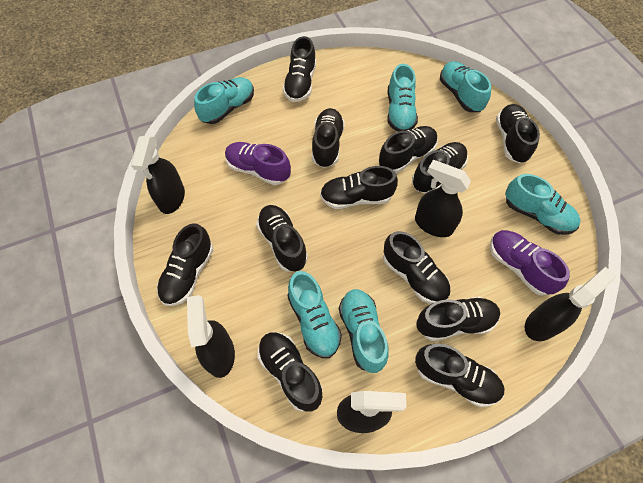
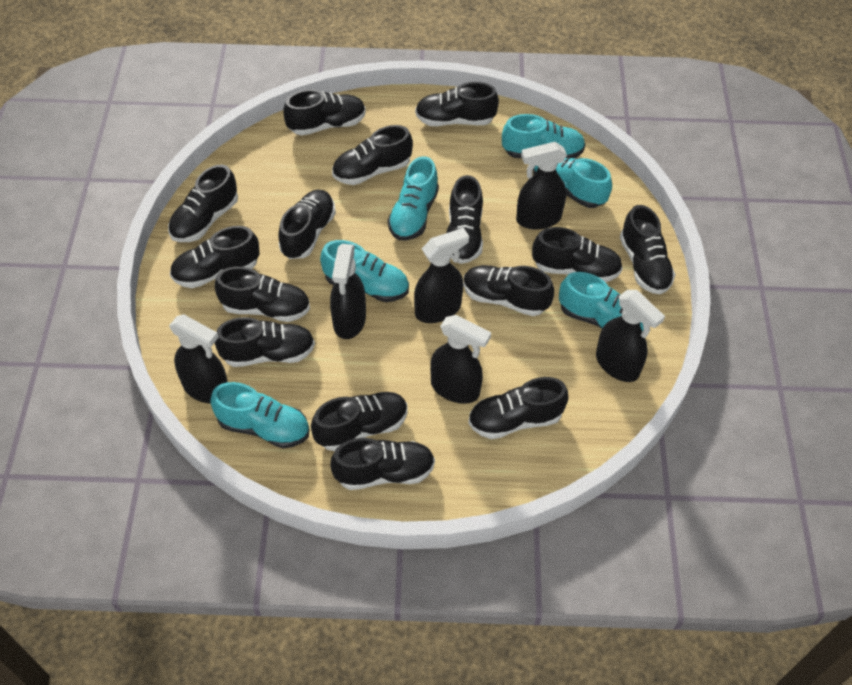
black shoe: [157,223,213,306] [256,205,308,271] [257,332,322,412] [283,36,316,102] [312,108,345,168] [320,166,398,209] [379,126,438,173] [383,231,450,304] [412,142,468,194] [415,344,504,407] [416,296,500,341] [496,104,540,163] = 12 -> [168,165,238,242] [170,226,260,288] [215,267,310,322] [215,317,315,367] [278,190,336,259] [283,89,366,136] [311,392,408,451] [330,438,435,490] [332,125,413,185] [415,82,499,126] [446,175,483,264] [463,265,554,316] [468,377,569,439] [532,227,623,282] [620,205,676,294] = 15
black spray bottle: [131,135,185,214] [187,295,235,378] [337,391,406,433] [415,160,471,237] [525,267,616,341] = 5 -> [169,314,227,404] [330,244,366,339] [414,228,469,323] [430,315,491,404] [516,142,567,230] [596,290,665,382] = 6
purple shoe: [225,142,291,185] [490,230,570,296] = 2 -> none = 0

